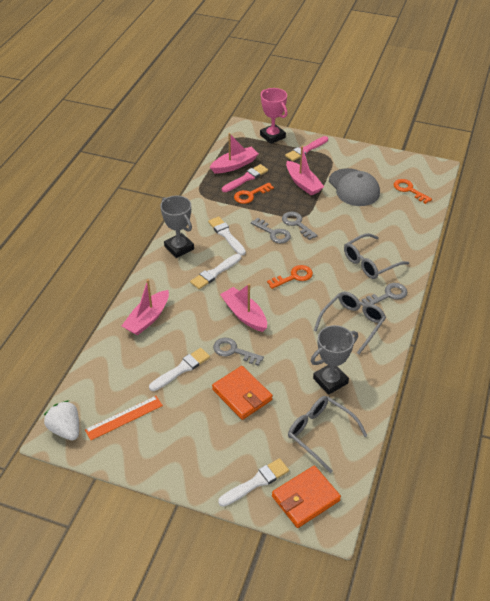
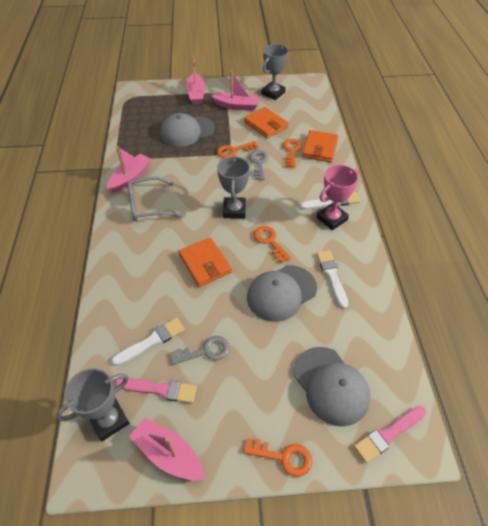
grey cap: [329,168,380,206] = 1 -> [160,113,215,147] [247,265,317,322] [294,347,370,427] = 3
grey glasses: [288,396,368,473] [314,291,386,354] [344,233,409,279] = 3 -> [127,177,181,221] = 1
grey key: [213,338,264,366] [251,218,291,243] [282,212,318,240] [362,283,407,304] = 4 -> [170,336,230,365] [249,150,268,180] = 2
grey trophy: [160,195,194,258] [311,325,358,395] = 2 -> [56,368,129,441] [217,156,250,219] [262,44,288,100] = 3
orange key: [234,183,274,204] [267,265,313,289] [394,179,432,204] = 3 -> [217,141,258,158] [243,438,312,477] [254,226,291,263] [283,139,302,167] = 4
orange ruler: [85,396,163,440] = 1 -> none = 0
orange wallet: [212,366,273,420] [272,466,341,528] = 2 -> [178,237,232,287] [244,107,288,138] [302,130,339,162] = 3
white brush: [149,348,210,391] [190,254,241,289] [208,216,246,255] [218,458,289,507] = 4 -> [112,318,185,366] [300,192,360,209] [316,250,348,309] = 3
white strawberry: [44,400,79,440] = 1 -> none = 0

